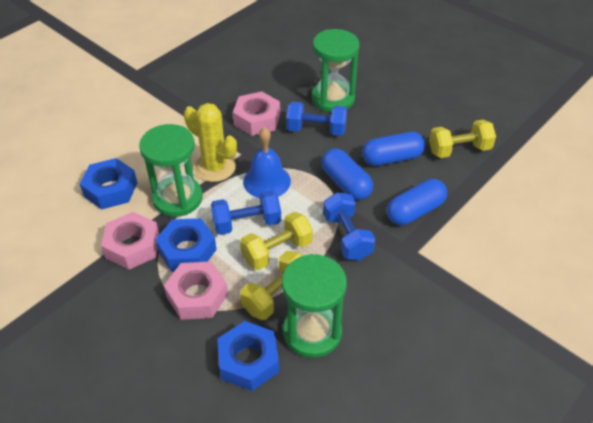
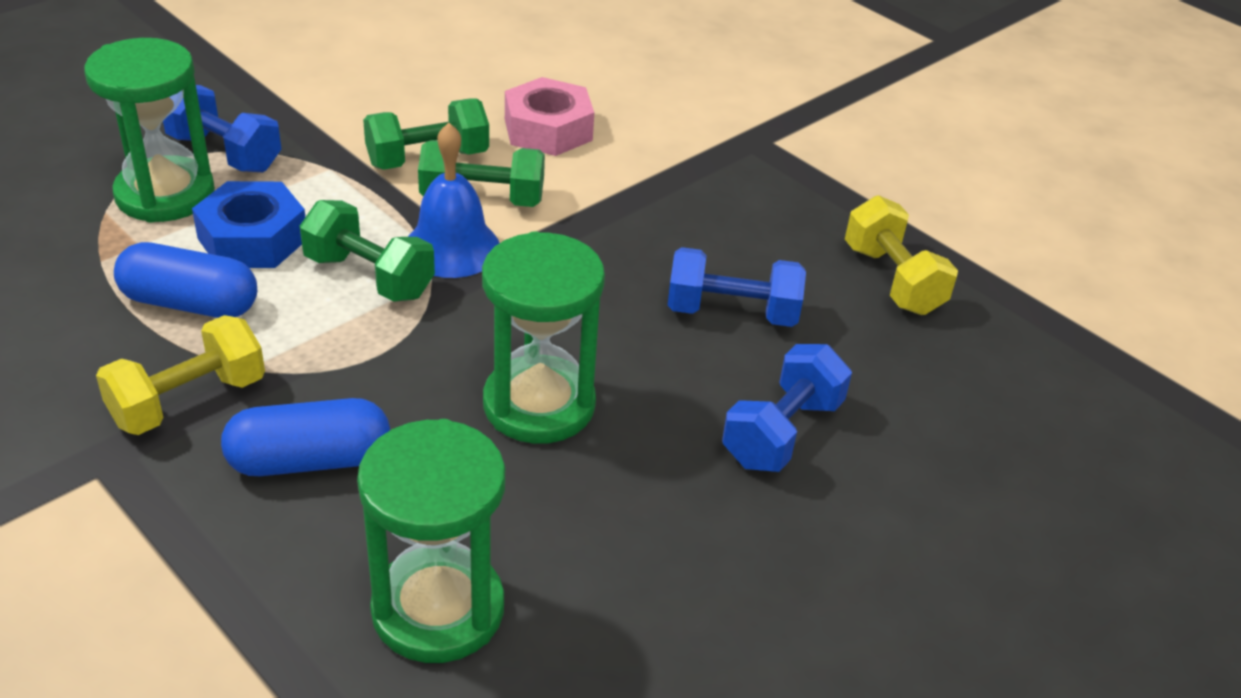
blue capsule: [321,149,373,200] [362,132,425,166] [387,179,447,225] = 3 -> [114,242,257,318] [221,398,390,476] = 2
blue nut: [80,158,137,209] [155,218,217,272] [217,321,279,391] = 3 -> [192,181,305,268] = 1
green dumbbell: none = 0 -> [300,200,435,302] [363,99,489,170] [418,140,545,207] = 3
pink nut: [101,212,159,270] [164,262,228,320] [233,91,280,136] = 3 -> [505,77,594,156] = 1
yellow cactus: [184,103,237,182] = 1 -> none = 0
yellow dumbbell: [240,212,313,270] [240,251,302,320] [429,120,496,158] = 3 -> [96,315,265,435] [845,195,958,315] = 2

